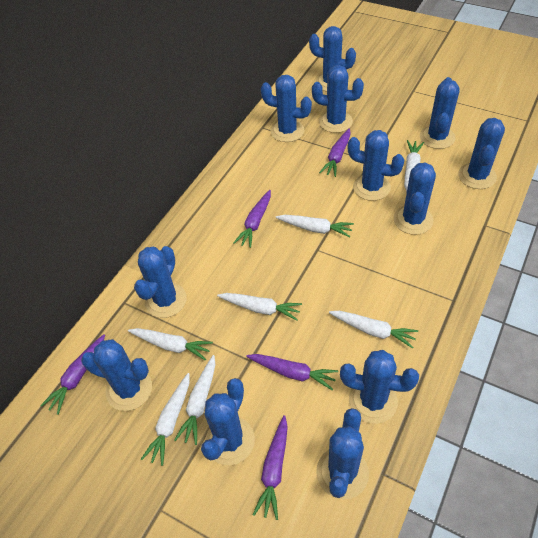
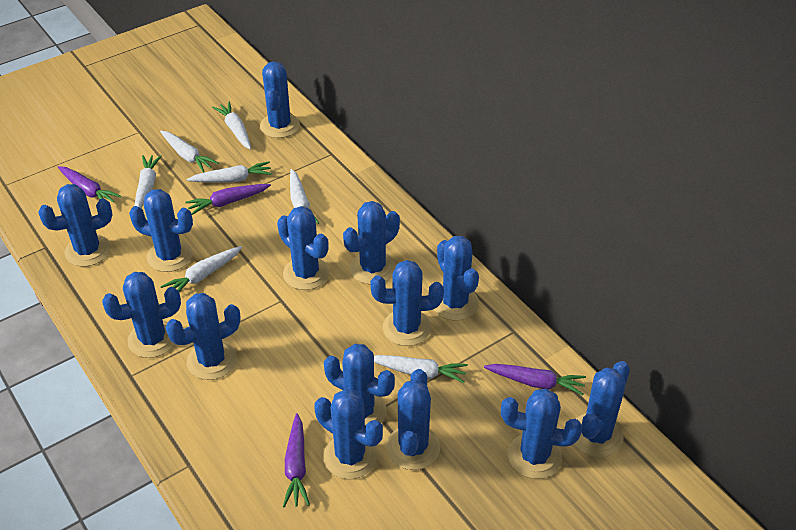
blue cactus: [81,339,152,411] [134,246,187,318] [201,378,255,465] [260,75,312,142] [309,26,356,92] [312,65,364,133] [316,408,369,499] [340,350,419,424] [348,130,404,201] [393,162,436,235] [420,77,460,149] [458,118,505,189] = 12 -> [38,184,112,267] [102,272,181,358] [129,189,193,272] [166,293,241,380] [260,61,300,138] [277,206,329,290] [314,389,383,479] [324,344,395,425] [343,201,400,285] [370,260,444,346] [386,369,440,470] [434,236,479,321] [501,389,582,479] [574,361,630,457] = 14
purple carrot: [40,334,105,415] [234,190,271,248] [246,354,338,390] [253,415,288,520] [319,128,351,177] = 5 -> [58,166,122,202] [185,184,271,215] [283,413,310,507] [484,364,586,395] = 4

